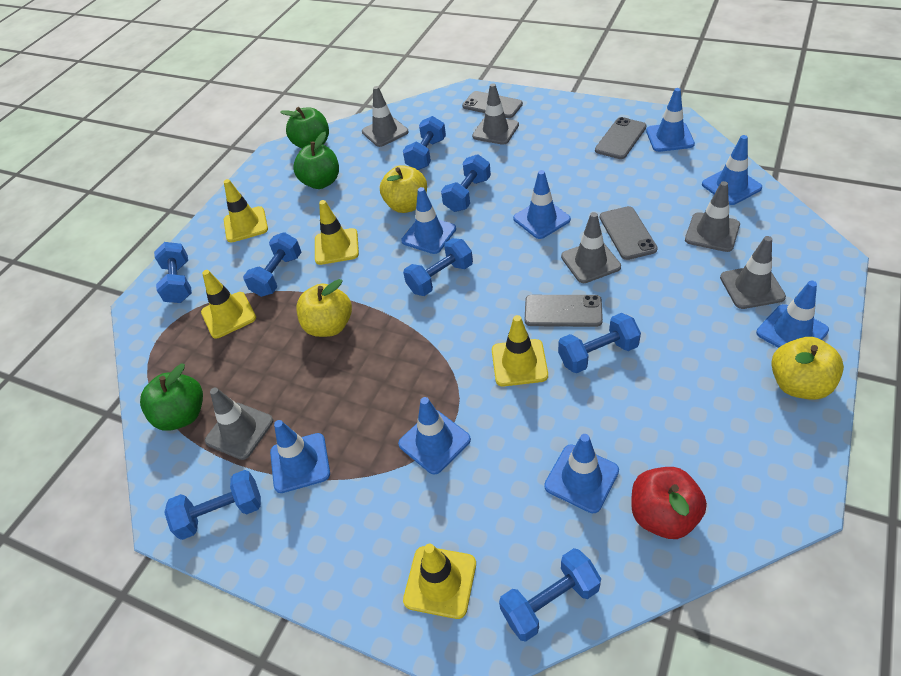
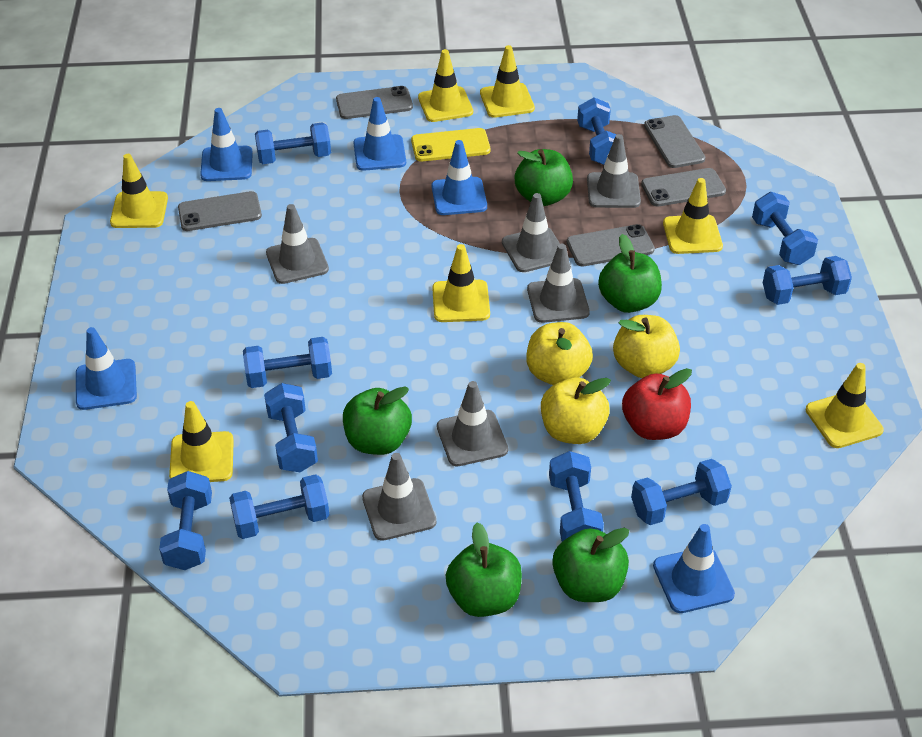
blue dumbbell: [154,242,192,303] [164,470,261,540] [243,232,301,297] [403,116,446,170] [403,238,473,296] [441,154,491,212] [499,548,601,642] [558,313,641,373] = 8 -> [159,471,212,570] [229,474,329,539] [243,337,332,388] [255,122,331,164] [264,383,318,472] [549,451,604,542] [577,97,617,165] [631,459,732,525] [752,192,818,265] [762,256,852,305] = 10
blue traffic cone: [270,420,330,493] [398,397,471,475] [401,187,456,254] [513,170,571,239] [544,434,619,513] [646,88,695,152] [702,135,762,205] [756,281,829,348] = 8 -> [76,327,137,410] [200,108,253,181] [353,97,406,171] [432,140,487,215] [653,524,735,613] = 5
green apple: [140,364,203,431] [280,107,329,148] [293,132,339,189] = 3 -> [343,387,412,455] [446,522,522,617] [515,149,573,206] [552,528,629,602] [598,234,662,313] = 5
grey phone: [462,91,523,118] [525,295,603,327] [595,117,647,159] [600,206,658,260] = 4 -> [178,191,262,231] [336,86,413,119] [567,224,655,266] [641,168,726,207] [644,115,705,168] = 5
yellow phone: none = 0 -> [411,128,490,161] = 1
yellow traffic cone: [201,270,256,338] [224,179,268,243] [315,200,359,265] [403,544,476,619] [492,315,548,386] = 5 -> [110,154,168,228] [169,401,234,482] [418,49,473,122] [432,244,490,322] [480,45,535,118] [663,178,723,254] [805,363,884,448] = 7

